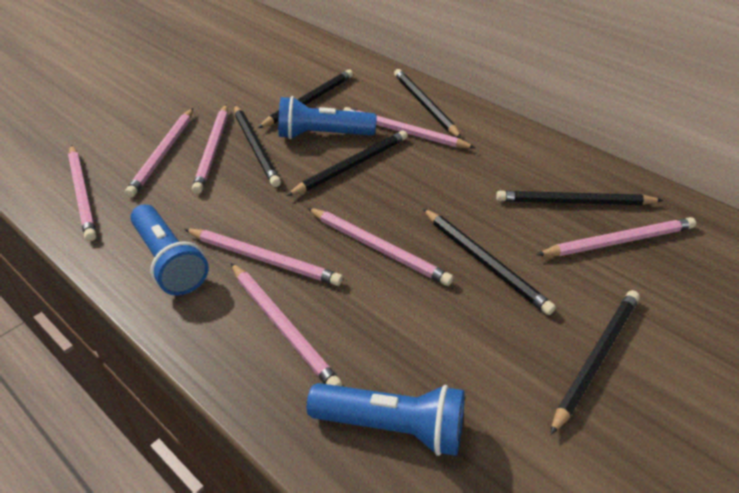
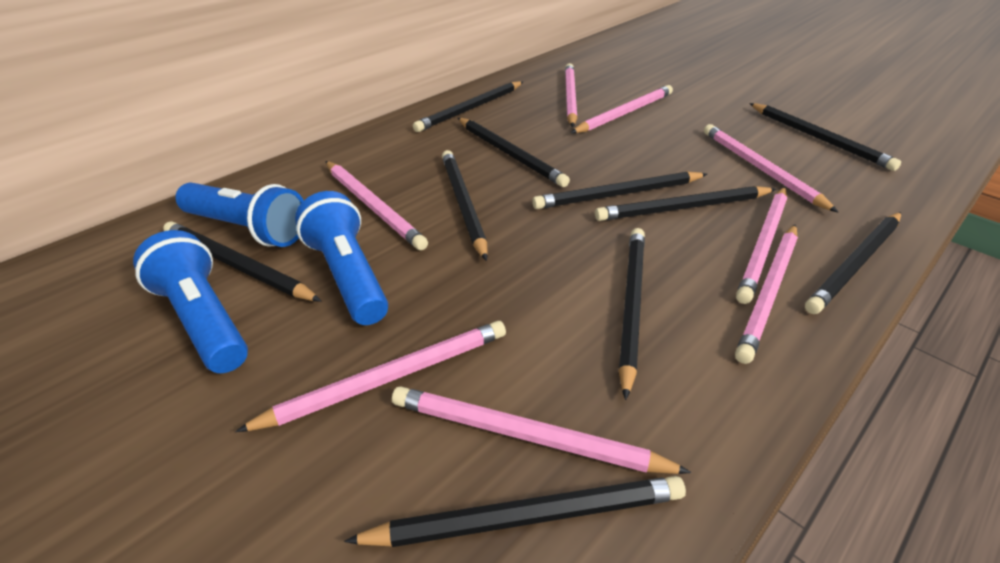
black pencil: [234,105,281,187] [257,69,353,129] [286,130,407,196] [394,69,462,139] [423,209,556,315] [496,191,663,205] [550,290,640,435] = 7 -> [163,221,322,302] [344,476,686,547] [413,81,523,132] [442,150,488,261] [458,118,570,187] [532,171,707,209] [595,186,776,221] [619,228,645,400] [749,103,901,171] [805,212,901,314] = 10

